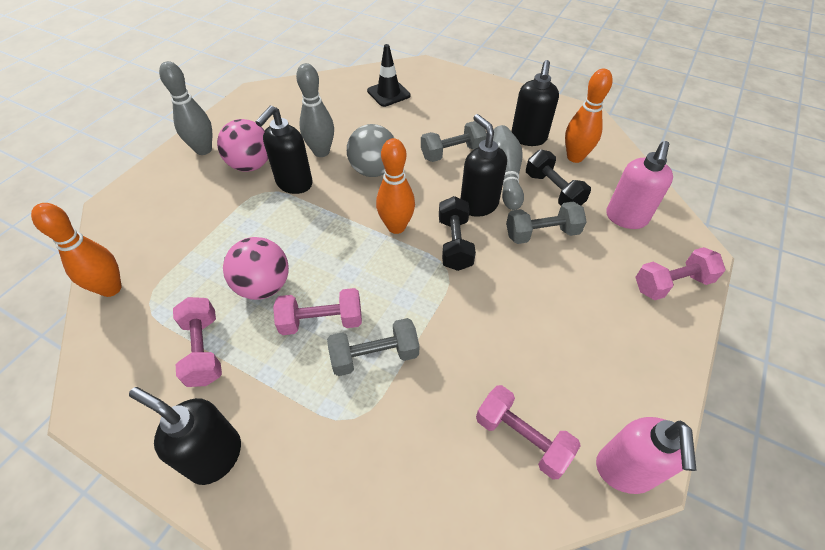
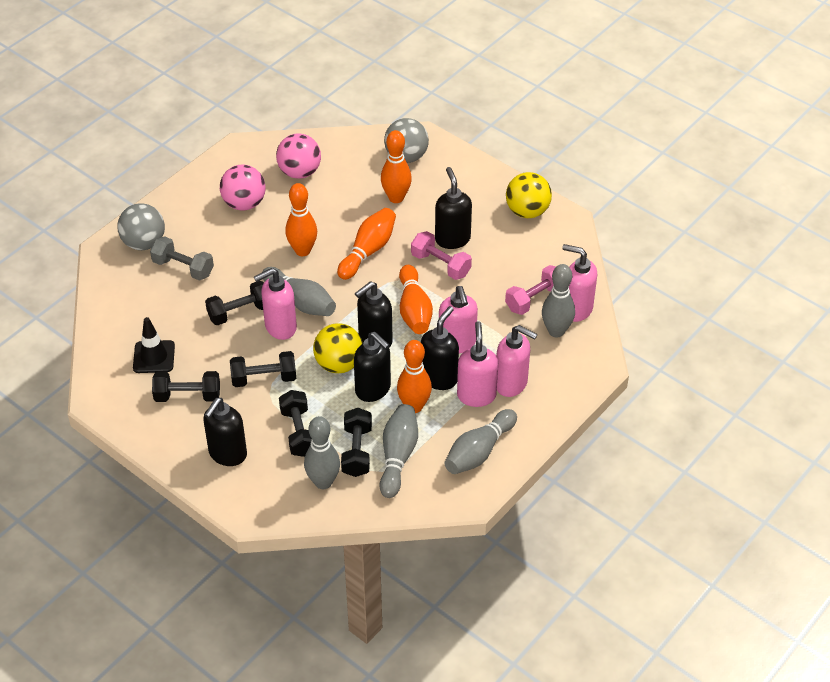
black dumbbell: [439,196,476,271] [526,150,591,205] = 2 -> [152,371,220,402] [205,281,264,325] [230,351,296,387] [279,390,312,457] [341,408,372,477] = 5
black soap dispenser: [129,387,241,485] [256,106,313,194] [461,114,507,217] [511,60,559,146] = 4 -> [203,398,247,466] [354,332,391,402] [355,281,393,348] [421,306,459,390] [435,167,472,249] = 5
grey ball: [347,124,394,177] = 1 -> [117,203,165,250] [384,118,429,163] = 2
grey bowling pin: [159,61,212,155] [296,63,334,157] [493,125,524,210] = 3 -> [262,267,336,316] [304,416,340,489] [379,404,418,498] [445,409,517,474] [542,264,575,338] = 5
grey dumbbell: [327,318,419,376] [421,121,487,162] [506,202,587,244] = 3 -> [150,236,214,281] = 1
orange bowling pin: [31,203,122,297] [376,138,415,234] [565,69,613,163] = 3 -> [285,183,317,256] [337,208,396,280] [381,130,412,203] [397,340,432,413] [399,265,433,334] = 5
pink dumbbell: [173,297,222,387] [273,288,362,335] [476,385,581,479] [635,247,726,300] = 4 -> [411,231,472,280] [505,265,556,315] = 2
pink soap dispenser: [596,417,697,494] [606,141,673,229] = 2 -> [254,268,297,340] [439,286,478,354] [457,321,498,407] [496,325,538,397] [562,244,597,322] = 5
yellow ball: none = 0 -> [313,323,363,373] [506,172,552,218] = 2

